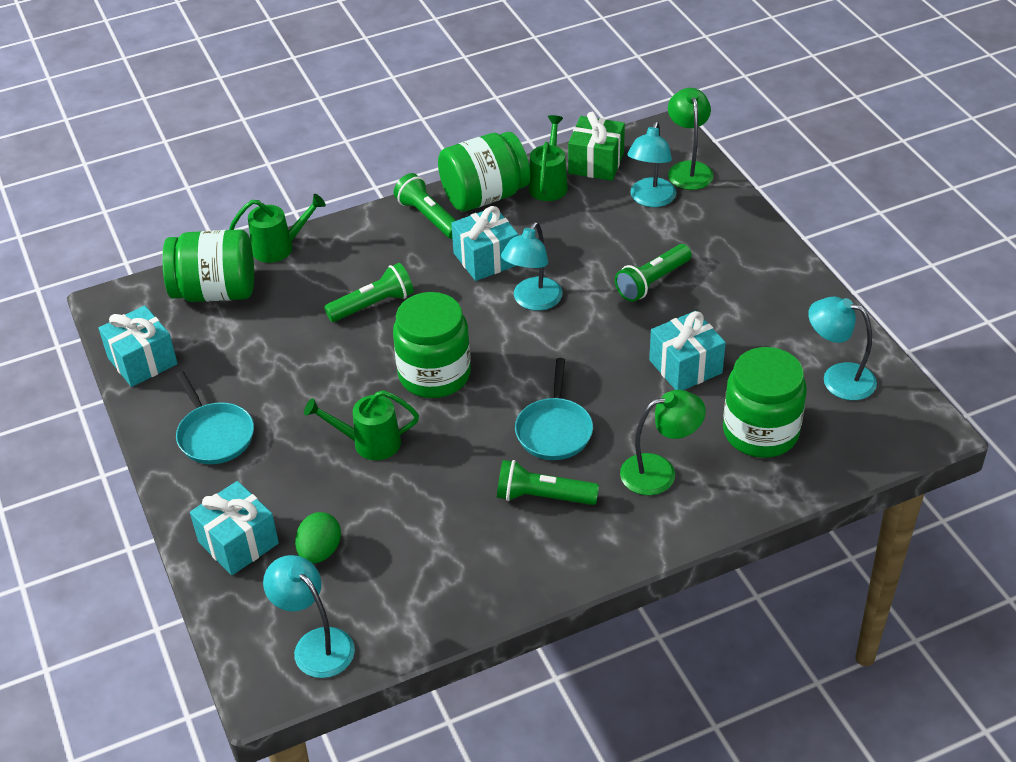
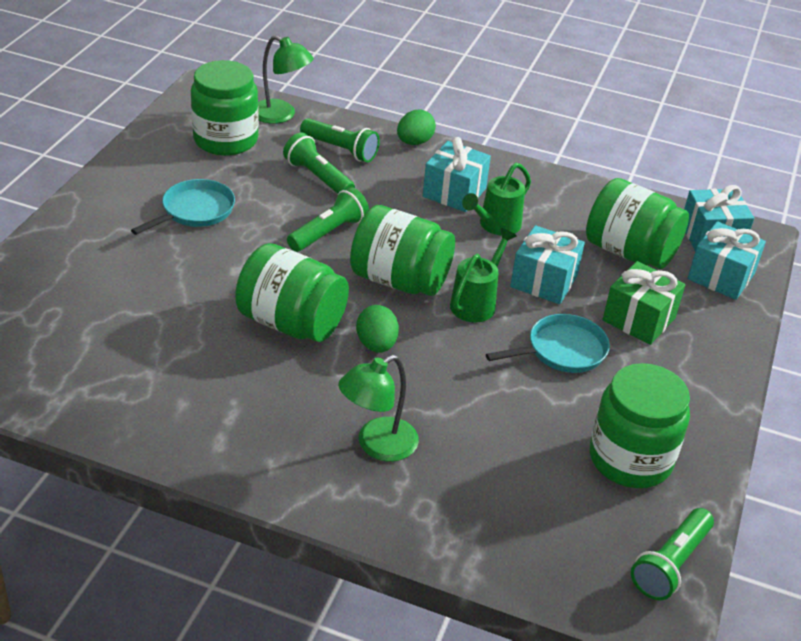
green egg: [295,512,341,564] = 1 -> [356,305,399,353] [397,109,436,145] = 2
green jar: [162,229,254,302] [393,292,471,398] [438,132,530,212] [723,347,807,458] = 4 -> [191,60,259,156] [235,243,349,342] [350,205,455,296] [586,178,689,269] [590,363,690,488] = 5
green watering can: [229,194,326,263] [304,390,419,460] [528,115,568,201] = 3 -> [450,228,516,322] [462,163,531,236] = 2
turquoise lamp: [263,555,355,678] [501,222,563,311] [627,121,676,207] [808,296,877,400] = 4 -> none = 0

